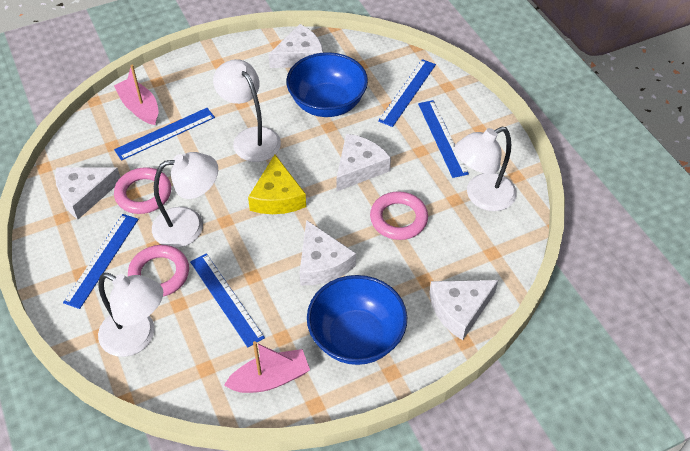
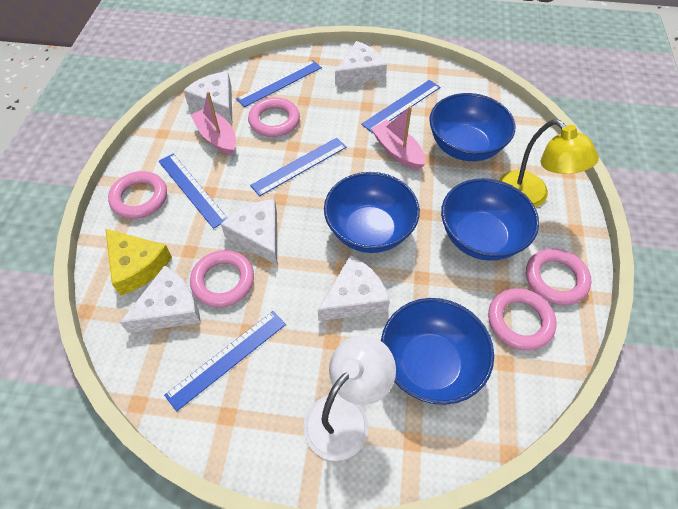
blue bowl: [286,52,368,117] [307,275,407,365] = 2 -> [324,172,420,253] [381,298,494,405] [429,93,516,161] [441,178,539,261] = 4
pink ring: [114,167,171,214] [128,245,189,297] [370,191,428,240] = 3 -> [108,171,167,219] [190,250,254,307] [248,97,300,137] [488,288,556,350] [526,248,591,305] = 5
white lamp: [98,273,163,357] [152,152,218,248] [213,59,281,162] [454,127,517,211] = 4 -> [303,335,396,461] = 1
yellow lamp: none = 0 -> [499,119,599,208] = 1

